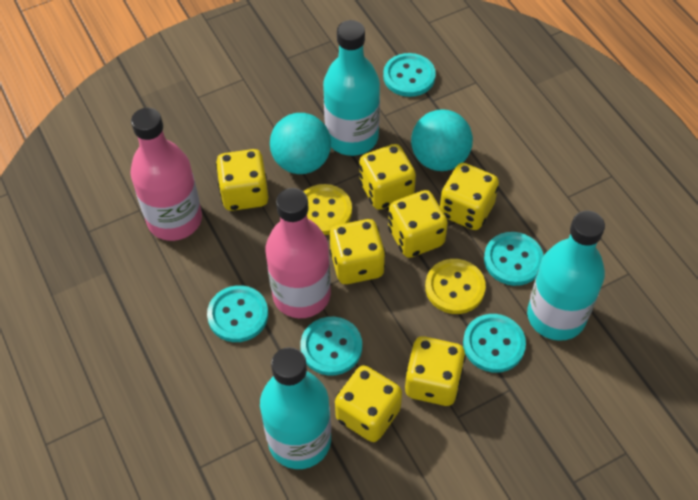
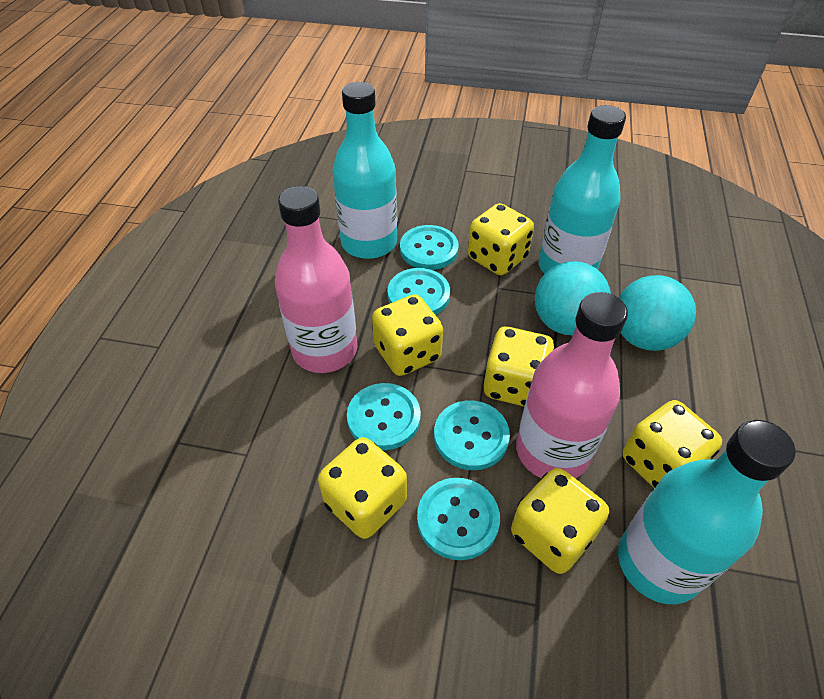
yellow button: [303,184,352,235] [425,259,486,314] = 2 -> none = 0
yellow dice: [216,149,269,211] [330,219,386,284] [335,365,402,442] [359,144,416,210] [388,190,448,258] [405,336,466,406] [440,163,499,230] = 7 -> [318,437,407,539] [372,294,443,376] [468,203,534,275] [484,327,555,407] [511,468,609,574] [623,400,722,489] = 6

